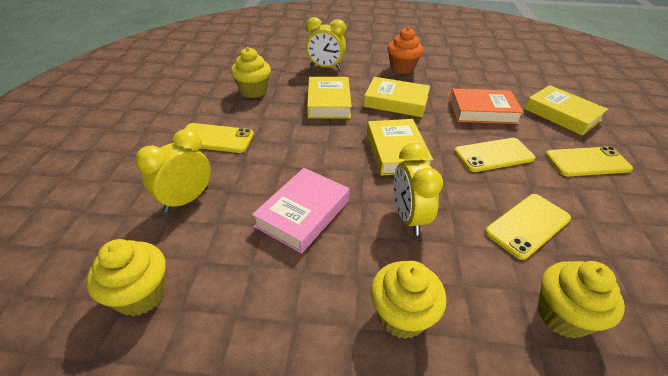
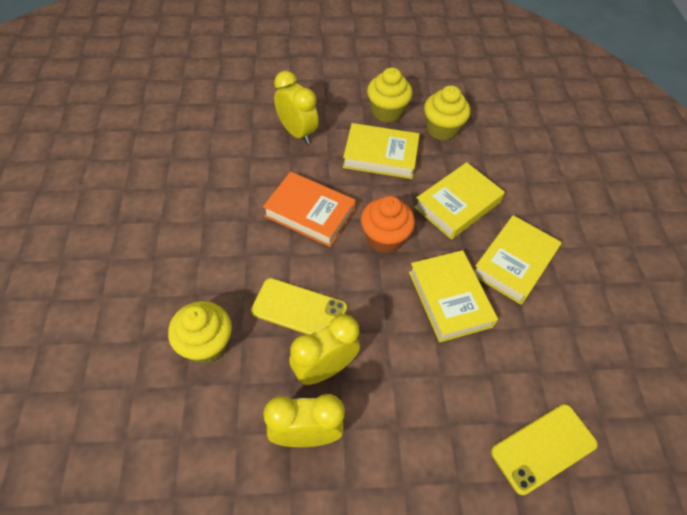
pink book: [252,168,350,254] = 1 -> none = 0
yellow cupcake: [86,239,166,316] [231,47,271,98] [371,261,446,339] [538,261,625,338] = 4 -> [168,301,232,364] [367,67,413,123] [424,85,470,141] = 3
yellow phone: [184,123,254,153] [454,138,536,172] [485,194,571,260] [545,146,633,177] = 4 -> [251,278,347,335] [491,404,598,495] = 2

